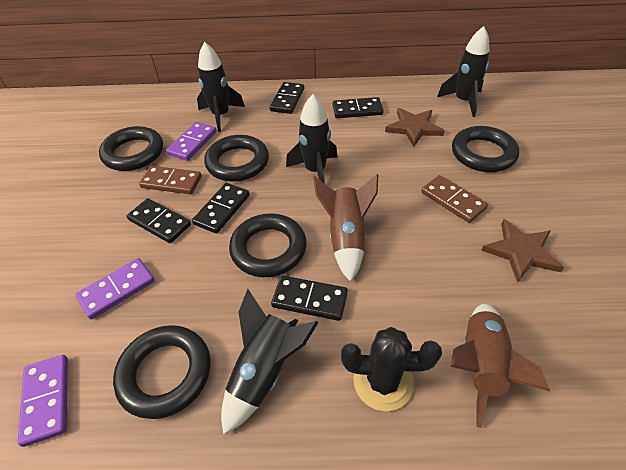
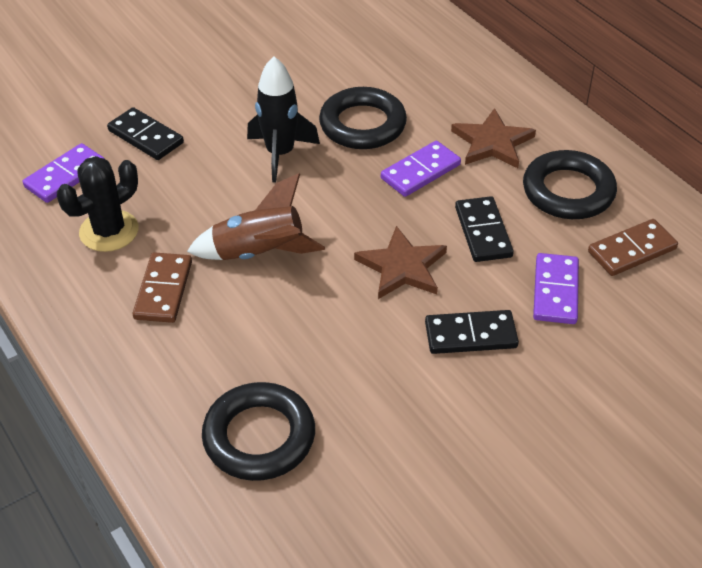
black domino: [127,198,191,243] [192,183,250,234] [270,82,304,114] [271,276,348,321] [333,97,384,118] = 5 -> [107,107,184,160] [425,310,519,354] [455,196,514,262] = 3
black ring: [99,126,163,171] [113,325,211,419] [204,135,269,181] [229,213,306,277] [452,126,519,172] = 5 -> [202,382,315,481] [319,87,407,149] [523,150,617,219] = 3
black rocket: [197,42,245,132] [221,289,319,435] [286,94,337,184] [437,26,490,117] = 4 -> [247,56,320,183] = 1
brown rocket: [313,174,378,282] [451,304,550,428] = 2 -> [187,173,325,260] = 1

